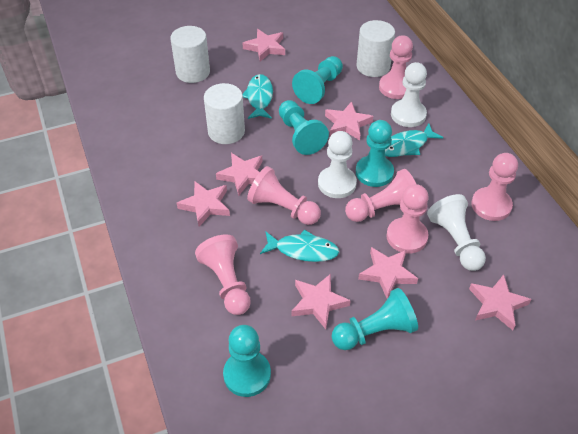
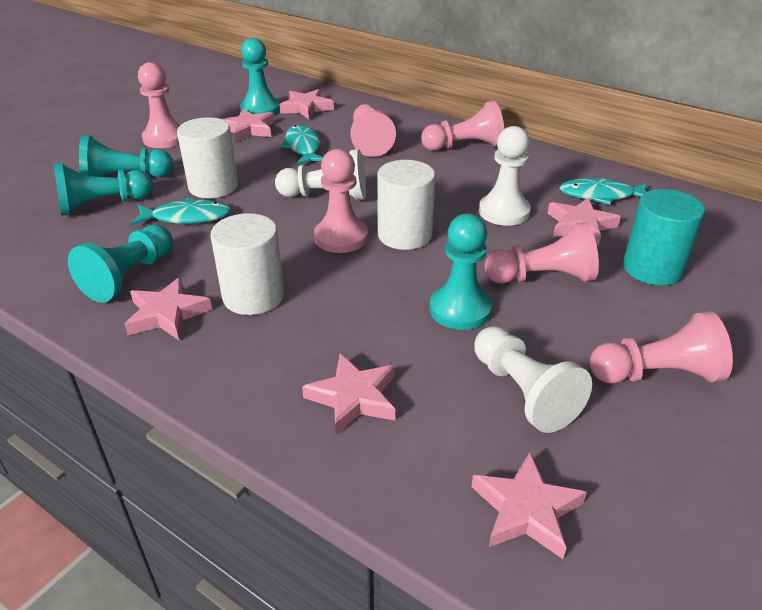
pink star: [177,182,230,227] [216,153,263,196] [243,29,285,62] [291,274,351,329] [325,102,373,140] [358,247,418,299] [469,274,531,330] = 7 -> [124,277,212,340] [222,109,275,142] [279,89,334,119] [302,354,395,435] [471,452,587,559] [548,198,621,246] = 6
turquoise cylinder: none = 0 -> [623,189,705,286] = 1

